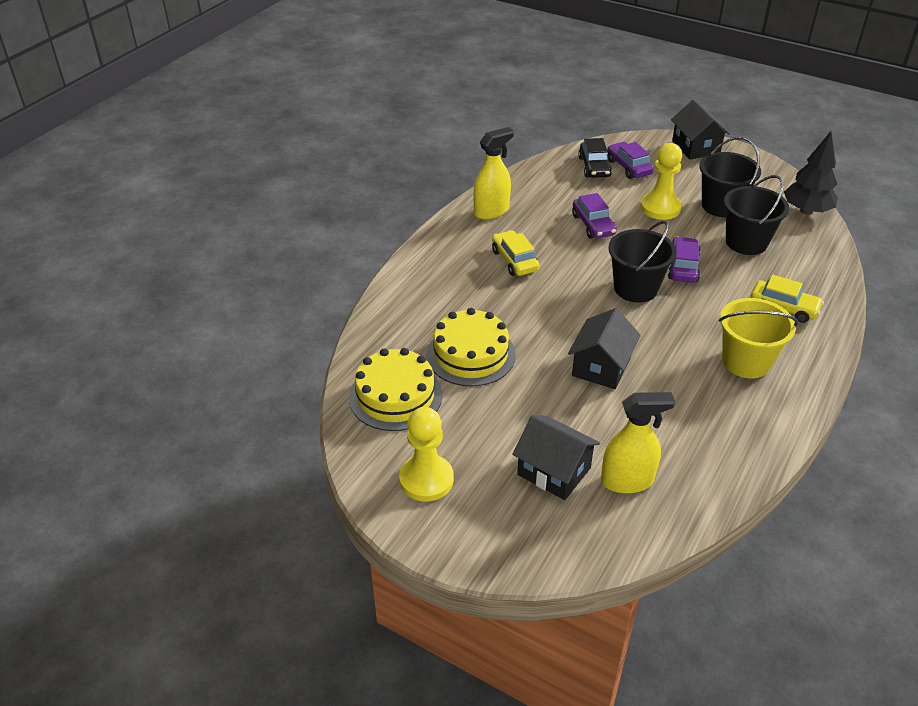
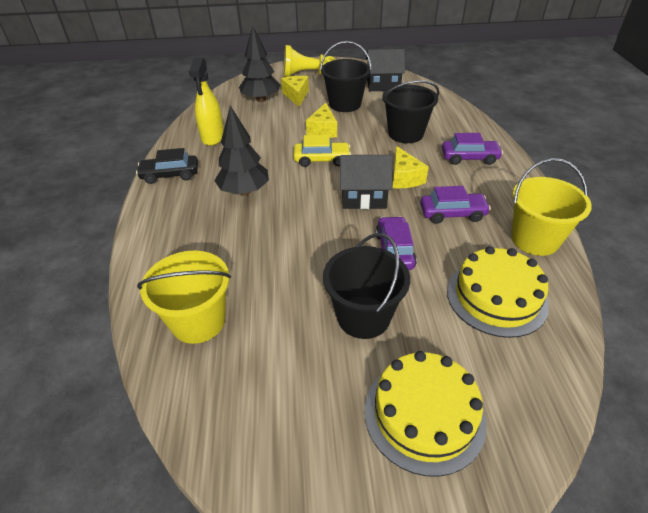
black house: [512,415,600,500] [568,308,641,389] [671,100,730,160] = 3 -> [340,155,392,209] [366,49,405,91] = 2
black tree: [784,131,838,215] = 1 -> [214,106,269,196] [239,25,280,102] = 2
yellow bucket: [719,298,798,378] = 1 -> [137,251,231,344] [511,158,592,256] = 2
yellow car: [492,230,539,276] [751,275,824,323] = 2 -> [293,135,351,167] = 1
yellow cheese: none = 0 -> [281,76,309,107] [306,103,337,138] [393,146,428,188] = 3
yellow pawn: [399,407,454,502] [641,143,682,220] = 2 -> [284,45,336,77] = 1
yellow spray bottle: [473,127,514,220] [601,392,675,494] = 2 -> [189,57,224,146] = 1

